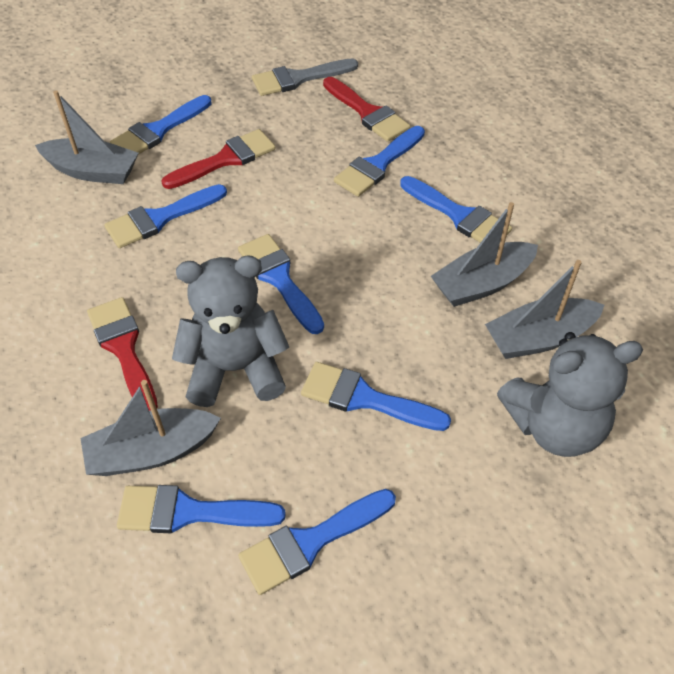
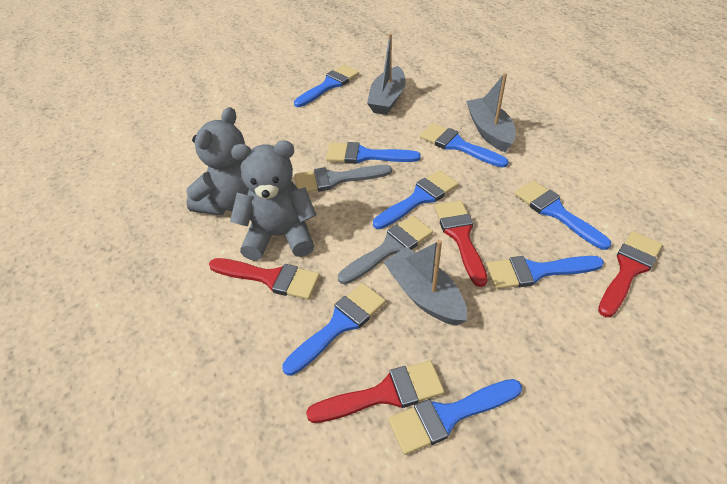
grey boat: [35,90,138,184] [80,380,221,476] [431,202,538,307] [485,260,604,359] = 4 -> [367,33,406,115] [383,240,467,326] [466,73,516,153] = 3
grey brush: [252,58,358,96] = 1 -> [295,165,392,192] [338,216,433,284] = 2
red brush: [87,297,158,411] [161,129,276,189] [323,77,410,142] = 3 -> [209,258,320,300] [306,360,444,423] [435,200,488,287] [598,231,662,317] = 4

